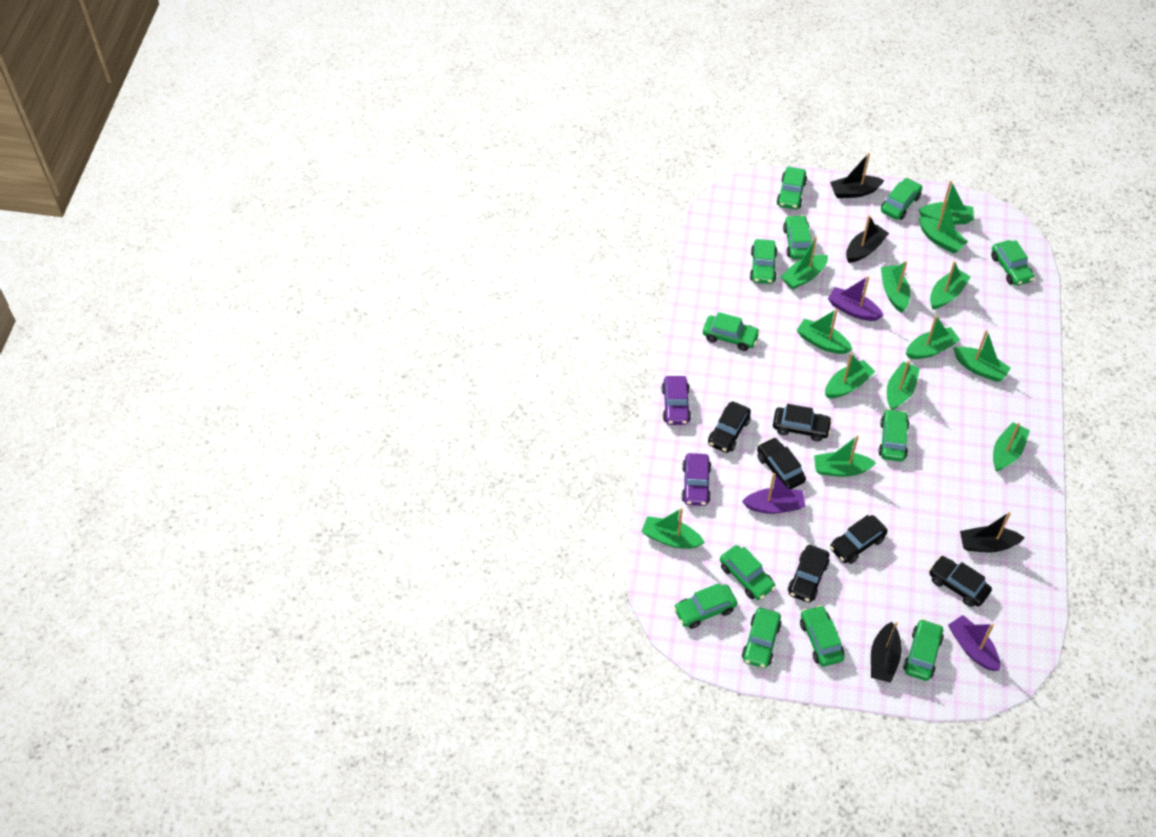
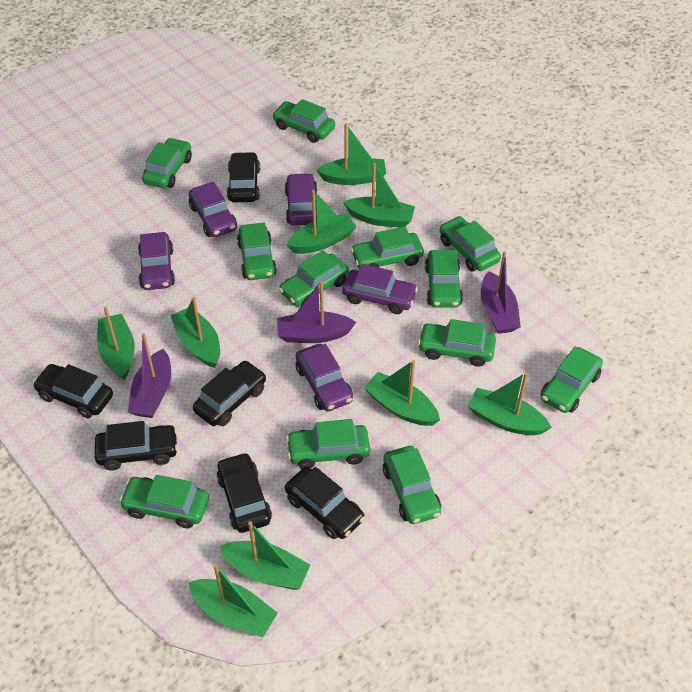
black boat: [830,153,885,198] [846,215,889,263] [871,622,902,683] [960,512,1025,552] = 4 -> none = 0
green boat: [641,508,705,549] [781,237,828,290] [796,309,852,354] [814,435,876,477] [825,353,875,398] [881,261,910,313] [887,361,920,410] [906,315,960,359] [919,181,974,225] [919,199,968,253] [930,261,971,309] [953,330,1010,382] [993,422,1030,472] = 13 -> [97,307,135,380] [170,297,220,368] [189,564,278,638] [219,521,310,590] [287,190,357,254] [316,124,386,185] [343,163,415,227] [364,360,440,426] [468,372,552,435] = 9
purple car: [662,376,691,425] [682,453,711,506] = 2 -> [138,232,175,290] [189,181,237,237] [285,173,317,225] [295,344,353,411] [342,264,418,314] = 5

